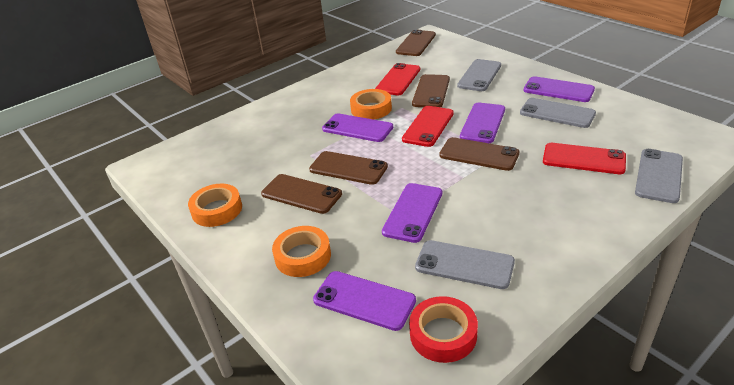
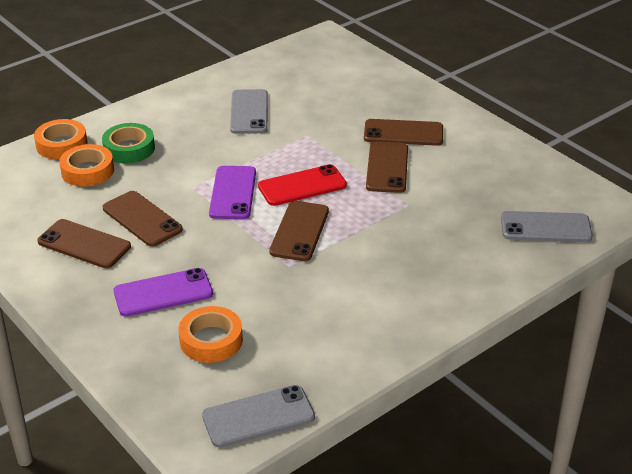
green tape: none = 0 -> [102,123,155,163] = 1
grey phone: [415,240,515,289] [457,59,501,91] [520,98,596,128] [635,149,683,203] = 4 -> [202,385,315,448] [230,89,268,134] [501,211,593,242] = 3
purple phone: [313,271,416,331] [322,113,393,142] [382,183,442,243] [460,103,505,143] [523,76,595,102] = 5 -> [114,268,213,317] [209,166,256,219] = 2
red phone: [375,63,420,95] [402,106,454,147] [543,143,626,174] = 3 -> [258,164,347,206] = 1
red tape: [409,296,478,363] = 1 -> none = 0

